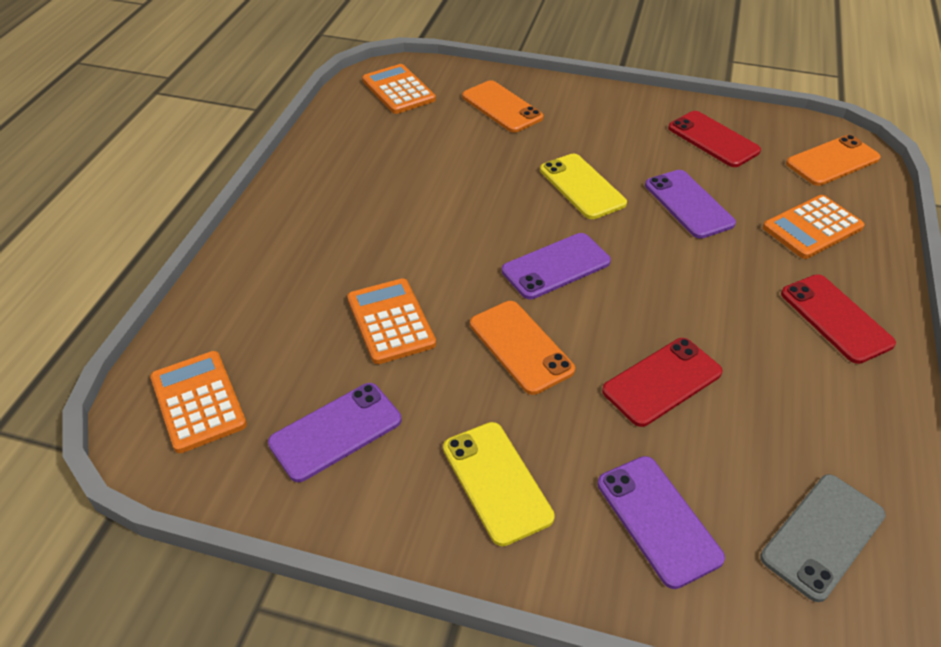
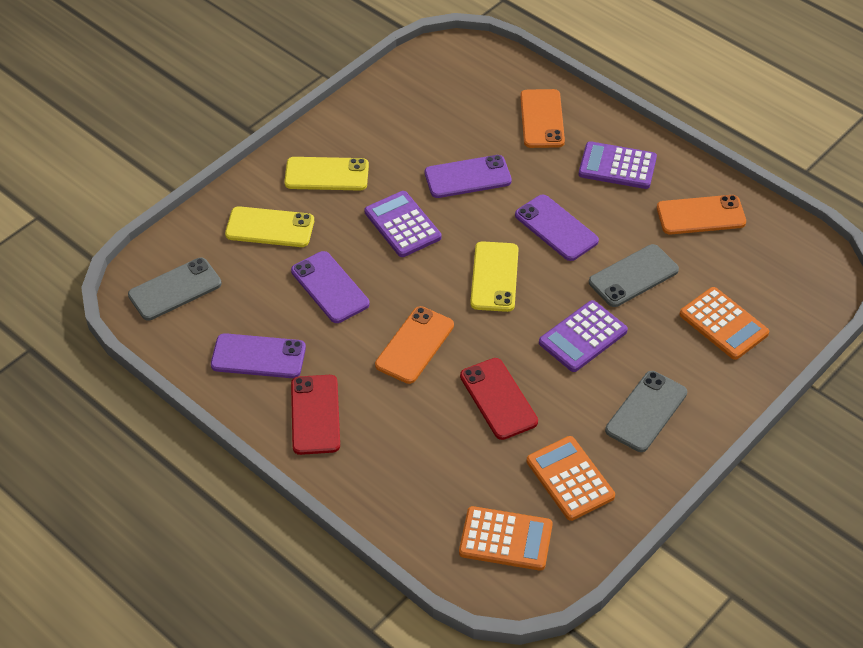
grey phone: [760,474,886,602] = 1 -> [128,258,222,321] [589,244,679,307] [605,371,687,452] = 3
orange calculator: [150,351,247,453] [347,278,436,364] [362,64,436,114] [763,195,865,259] = 4 -> [459,506,553,571] [527,436,615,521] [679,287,769,360] = 3
purple calculator: none = 0 -> [365,191,441,257] [539,300,628,372] [579,141,657,189] = 3
red phone: [602,338,723,427] [668,111,761,167] [781,274,896,364] = 3 -> [291,375,340,455] [460,358,538,440] = 2
yellow phone: [443,422,555,546] [540,154,627,219] = 2 -> [225,206,314,247] [284,157,369,191] [470,241,519,312] = 3

